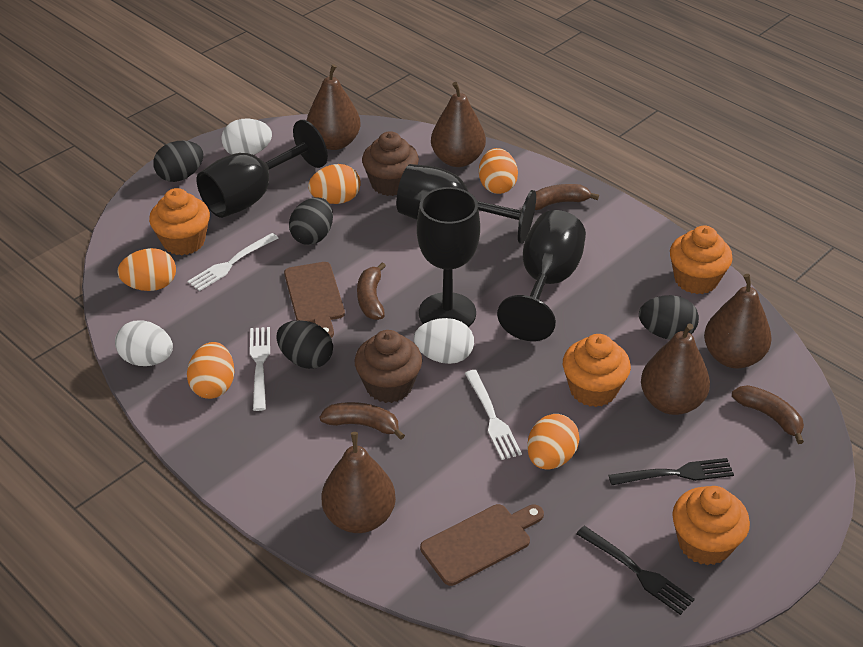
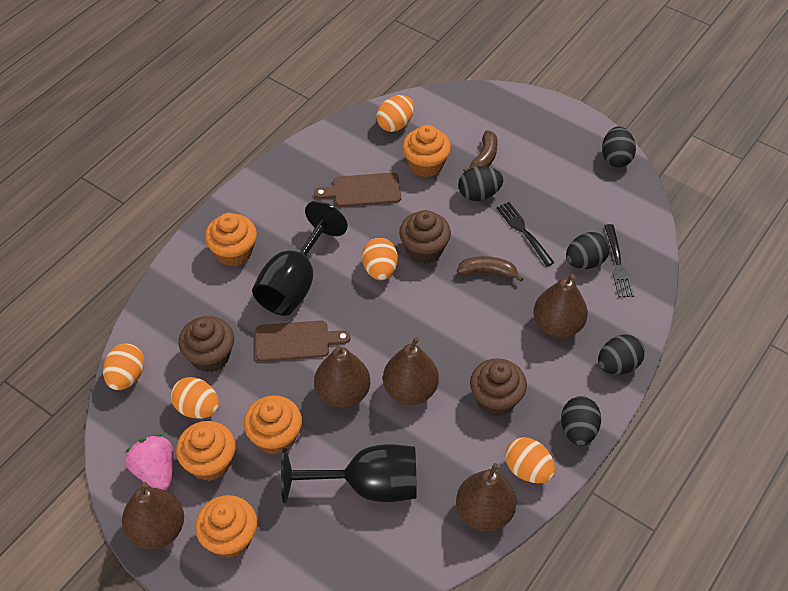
black egg: [153,141,203,182] [276,320,333,369] [289,197,333,245] [639,295,699,340] = 4 -> [458,166,503,201] [561,396,601,446] [566,232,610,269] [598,334,645,375] [602,127,636,168] = 5
black goblet: [197,120,328,218] [396,164,536,244] [417,187,480,327] [497,210,586,341] = 4 -> [252,201,348,316] [281,444,416,503] = 2
brown banana: [320,402,405,440] [357,262,386,320] [535,184,599,210] [732,385,804,444] = 4 -> [457,256,524,282] [463,131,498,172] = 2
brown cupcake: [355,330,422,403] [362,131,419,196] = 2 -> [178,316,234,372] [399,210,451,264] [470,358,527,416] = 3
orange cupcake: [149,188,210,255] [563,334,631,407] [670,226,732,294] [672,486,750,565] = 4 -> [176,421,236,481] [195,495,257,558] [205,213,257,267] [244,396,302,455] [402,125,451,177] = 5
pink strawberry: none = 0 -> [125,434,173,490] = 1
white egg: [115,320,173,366] [221,119,272,155] [414,318,474,364] = 3 -> none = 0
white fork: [188,233,278,291] [250,327,270,411] [465,370,522,460] = 3 -> none = 0

